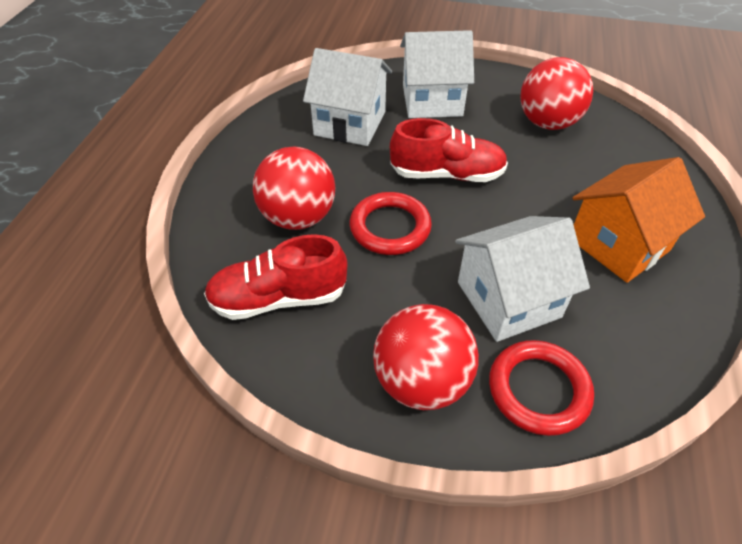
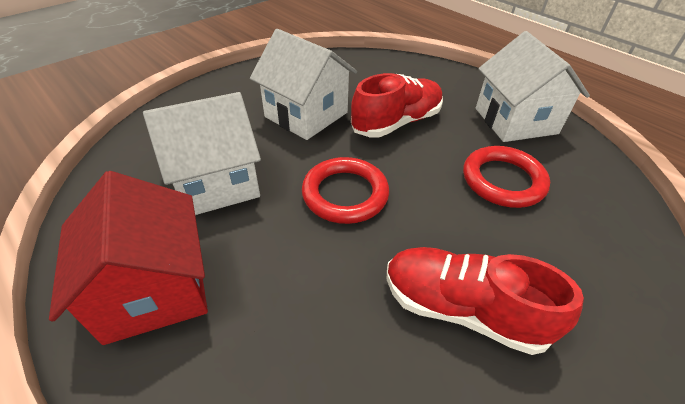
orange house: [573,157,705,283] = 1 -> none = 0
red ball: [253,147,335,230] [373,304,479,410] [520,57,593,130] = 3 -> none = 0
red house: none = 0 -> [49,171,208,345] = 1

